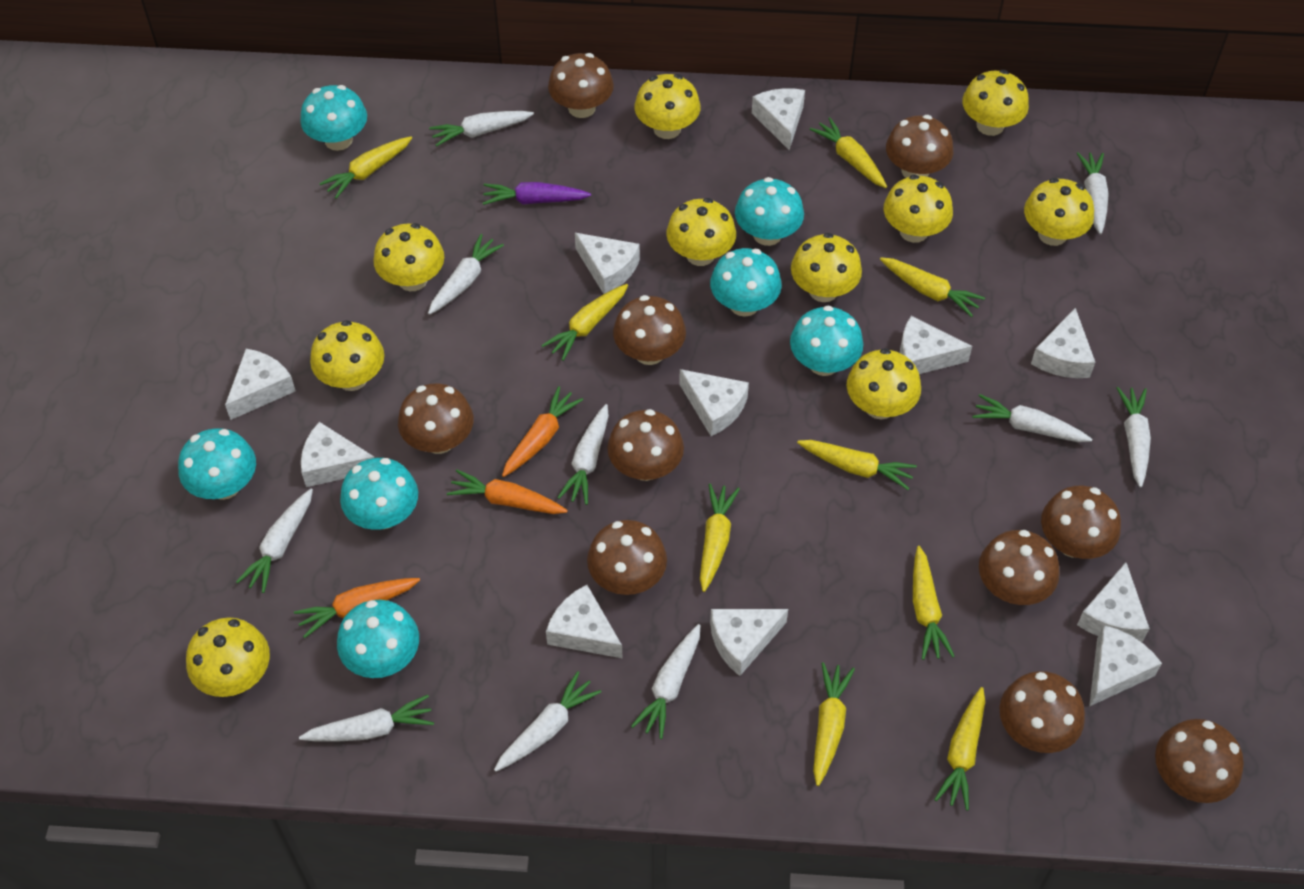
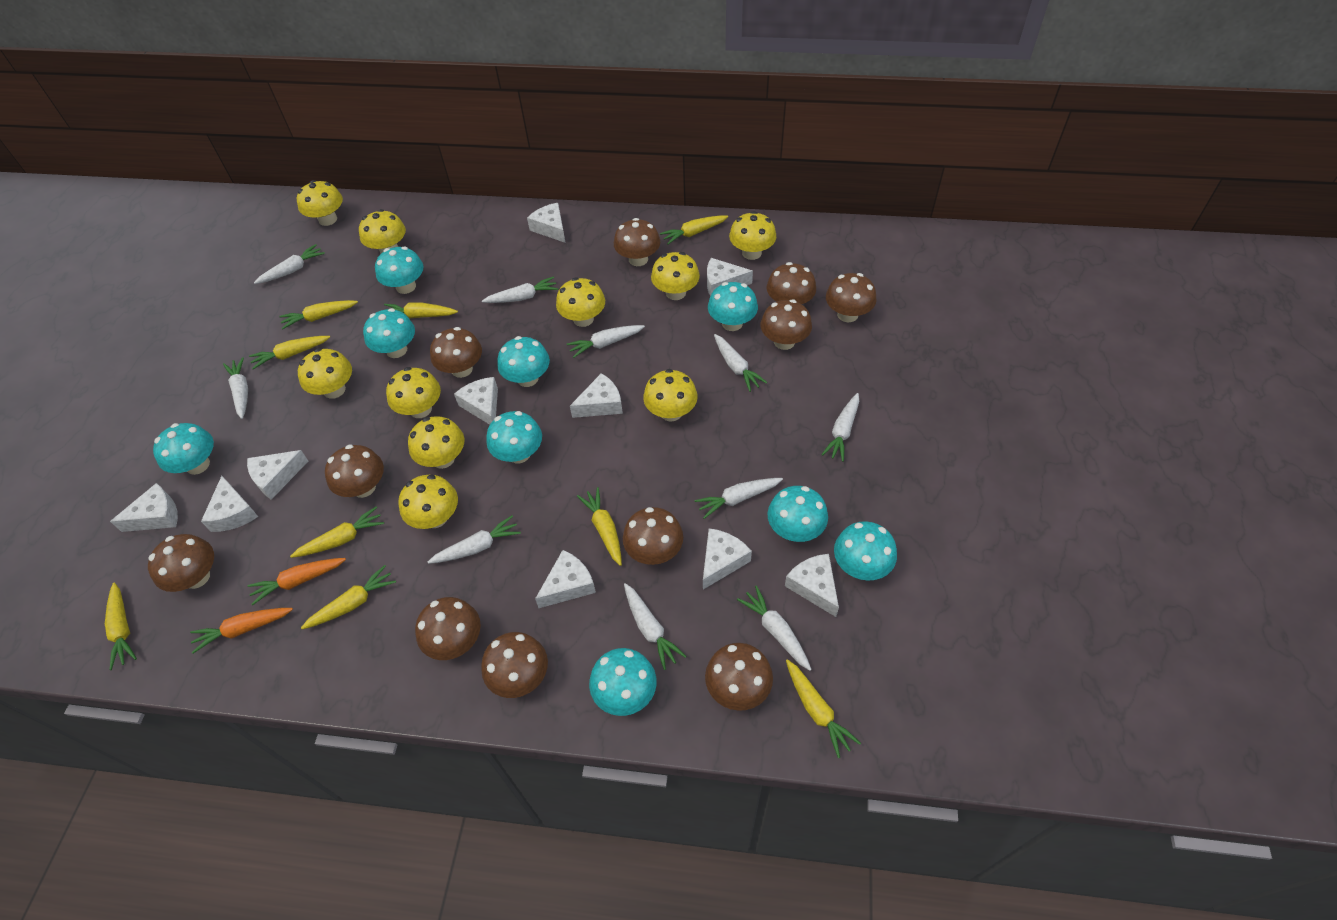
brown mushroom: [398,384,474,454] [548,53,614,118] [587,520,667,595] [607,409,684,481] [613,295,686,365] [886,115,953,178] [979,530,1059,605] [999,671,1085,753] [1041,486,1121,559] [1155,719,1244,803] = 10 -> [148,534,214,592] [325,444,384,498] [415,597,481,660] [430,327,482,378] [481,632,548,698] [614,218,660,266] [623,507,683,565] [705,643,773,711] [761,299,812,350] [767,262,816,304] [826,273,877,322] = 11
orange carrot: [294,578,420,638] [447,470,568,514] [502,386,583,477] = 3 -> [190,608,293,654] [248,558,346,605] = 2
purple carrot: [483,182,591,205] = 1 -> none = 0
turquoise mushroom: [178,428,256,500] [300,85,367,151] [337,600,419,678] [340,458,418,530] [710,248,782,317] [735,177,804,246] [790,306,863,376] = 7 -> [153,423,214,475] [363,308,415,358] [375,246,424,294] [486,411,542,463] [497,336,550,387] [589,648,657,716] [708,282,758,331] [768,486,828,542] [834,521,897,581] = 9
white cheese: [225,349,296,420] [301,422,374,487] [546,585,623,659] [575,233,640,294] [679,369,749,436] [710,609,788,676] [752,88,805,150] [900,316,972,374] [1031,308,1095,378] [1077,562,1150,642] [1089,625,1162,707] = 11 -> [110,483,178,532] [201,476,258,532] [247,450,308,500] [454,377,498,425] [527,203,566,243] [535,550,596,608] [570,373,623,418] [703,528,752,589] [707,258,753,296] [785,554,839,617] = 10

